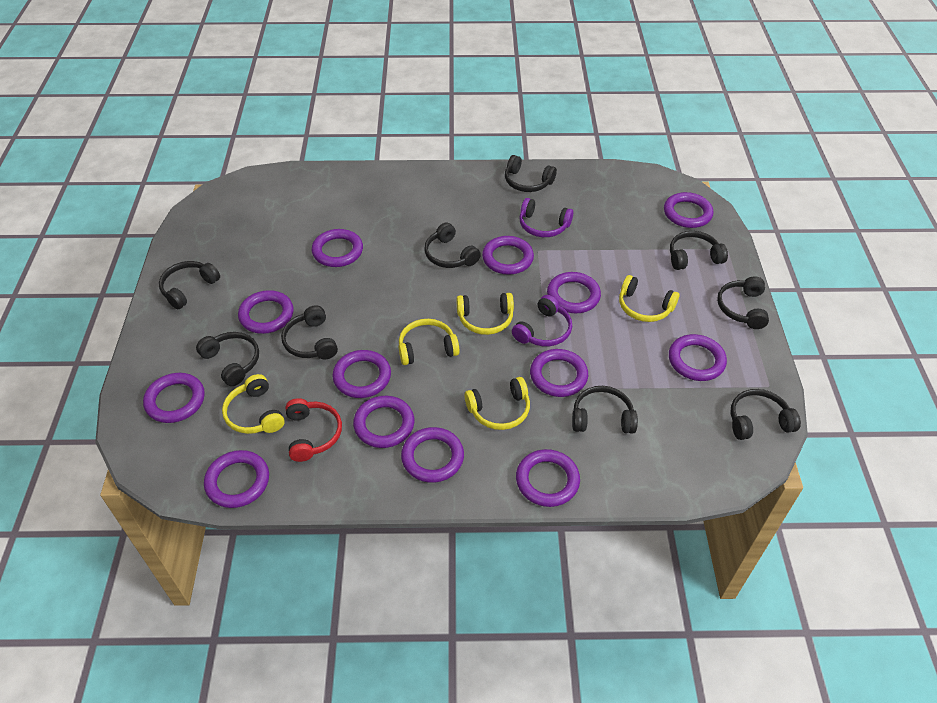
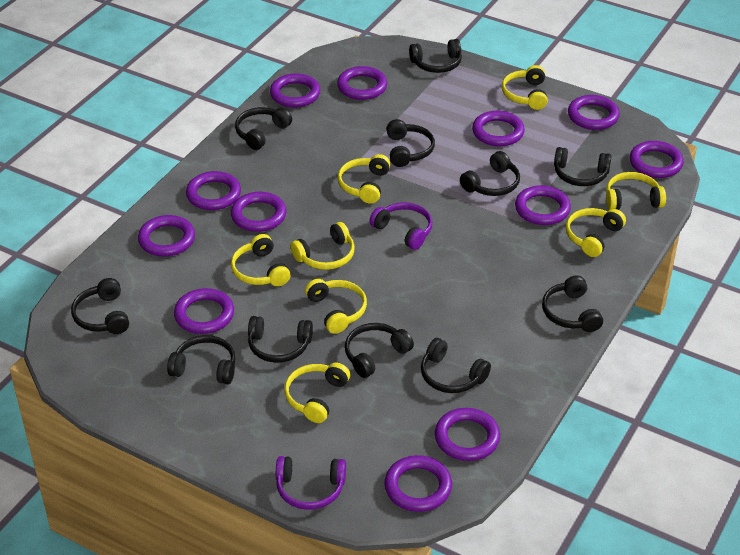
black headphones: [159,261,220,309] [196,332,259,386] [281,305,338,359] [424,222,481,268] [505,155,557,192] [572,386,638,434] [670,231,728,270] [717,276,769,329] [731,389,801,440] = 9 -> [71,278,129,334] [167,335,235,385] [235,107,292,150] [248,316,313,363] [345,323,414,378] [387,119,435,167] [409,39,462,73] [421,338,491,393] [460,151,520,196] [542,275,603,332] [554,147,611,186] = 11
purple ring: [143,373,205,423] [204,450,269,508] [238,290,293,334] [312,229,363,267] [332,350,391,398] [353,396,414,448] [401,427,464,483] [482,236,534,275] [516,449,580,507] [530,349,588,397] [547,272,601,313] [664,192,713,228] [669,334,727,381] = 13 -> [138,215,195,256] [174,288,234,334] [186,171,241,210] [231,192,287,232] [270,73,321,108] [337,66,387,100] [384,455,452,512] [435,408,500,461] [472,111,525,146] [515,185,571,225] [568,95,620,130] [630,141,684,178] = 12
red headphones: [285,398,342,462] = 1 -> none = 0
yellow headphones: [222,374,285,434] [399,319,460,365] [456,293,514,335] [465,377,530,430] [619,275,679,322] = 5 -> [231,234,291,286] [284,363,350,423] [290,222,355,270] [305,279,367,334] [338,154,391,204] [502,65,548,110] [566,208,626,257] [606,172,666,210] = 8

